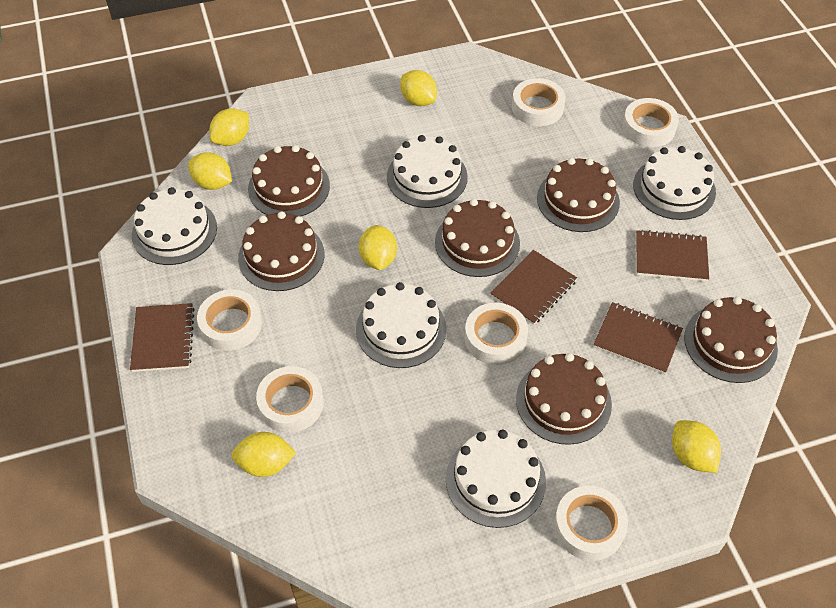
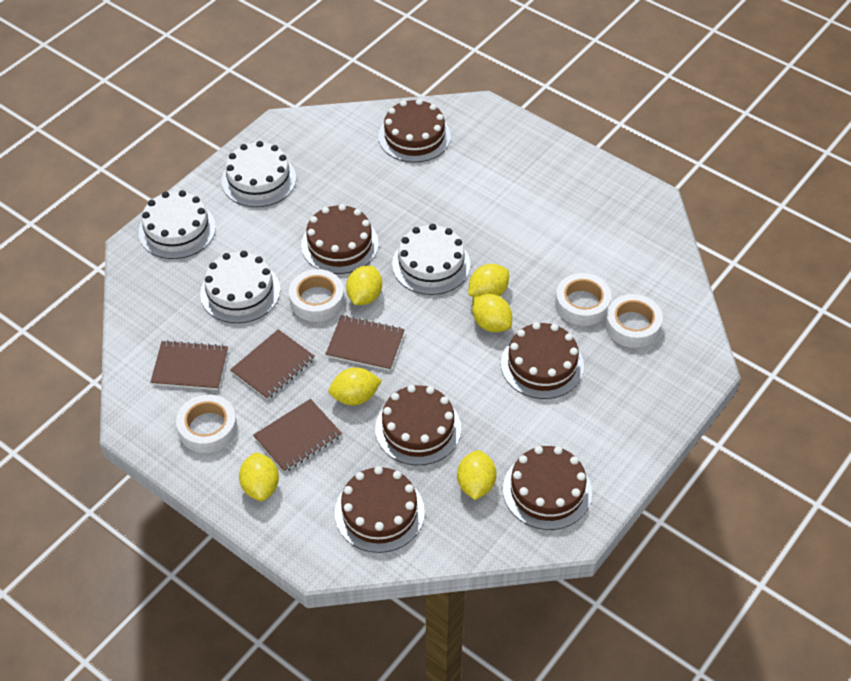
white cake: [132,187,217,265] [356,282,447,368] [387,135,468,208] [446,430,546,528] [633,146,716,220] = 5 -> [138,190,216,259] [200,251,280,323] [222,141,296,207] [392,224,471,295] = 4
white tape: [197,289,262,351] [256,366,324,433] [465,303,528,365] [512,78,566,126] [554,486,628,561] [622,98,679,147] = 6 -> [176,395,237,453] [289,269,344,322] [555,273,612,326] [605,294,663,348] = 4

